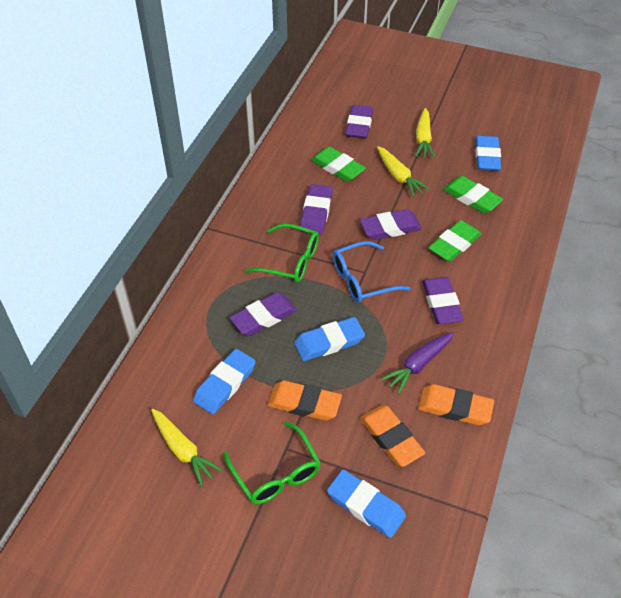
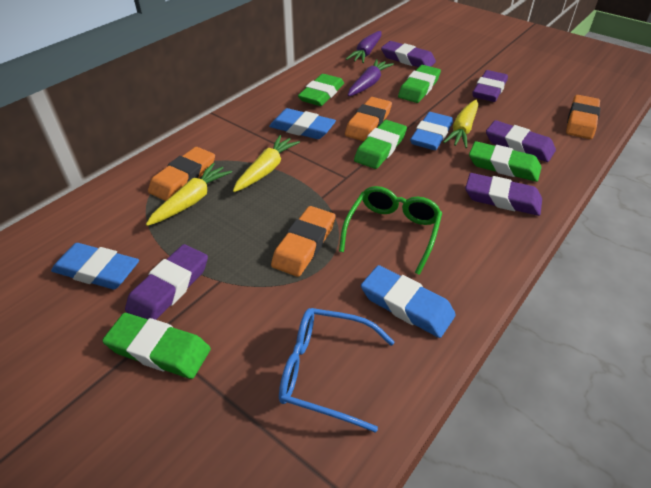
green eraser: [311,146,366,182] [428,220,482,262] [443,176,503,213] = 3 -> [102,313,211,379] [298,74,344,106] [354,120,407,169] [398,65,441,103] [469,141,541,182] = 5
green glasses: [223,422,321,504] [245,223,319,283] = 2 -> [339,186,442,275] = 1
orange eraser: [267,381,342,421] [360,405,425,467] [418,384,494,425] = 3 -> [148,147,215,201] [271,206,336,277] [345,97,392,141] [566,95,601,139] = 4
purple carrot: [381,332,454,395] = 1 -> [346,31,382,63] [348,59,394,96] = 2

